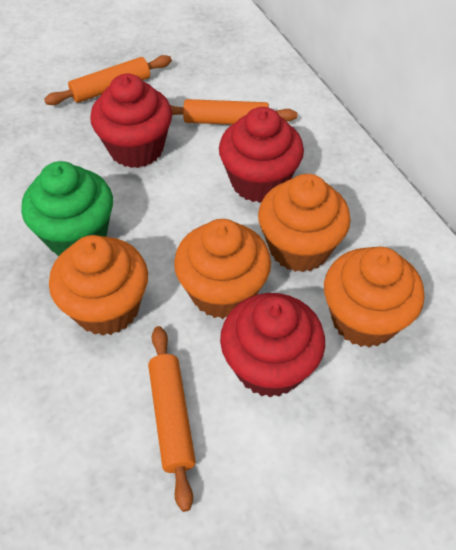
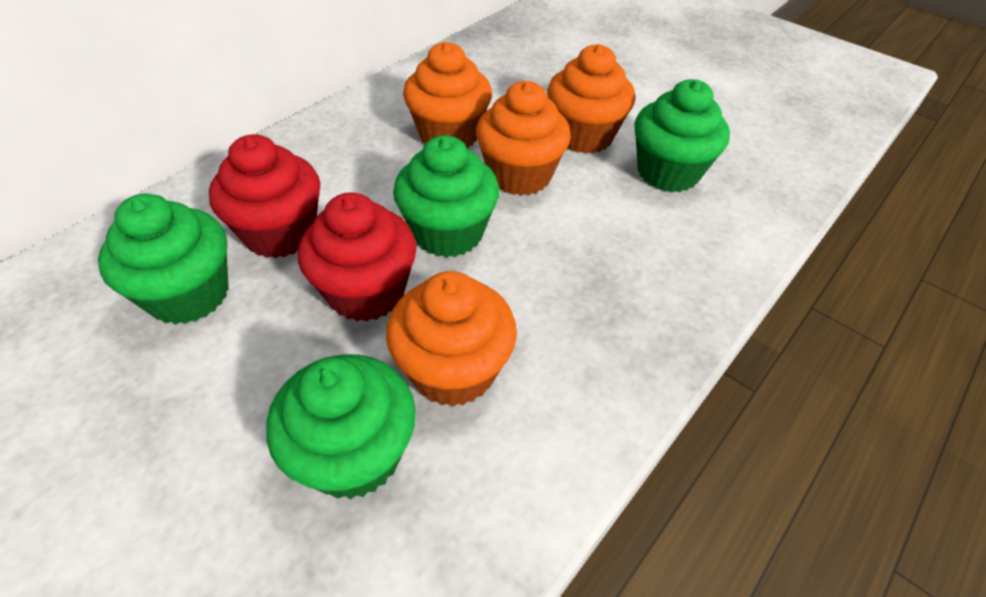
green cupcake: [21,161,113,256] = 1 -> [98,194,229,325] [266,354,416,500] [393,135,499,258] [634,79,730,192] = 4
orange rolling pin: [44,55,172,105] [148,326,196,512] [170,99,297,125] = 3 -> none = 0
red cupcake: [90,74,172,168] [219,107,304,203] [220,293,325,397] = 3 -> [209,134,320,258] [298,192,417,322] = 2

